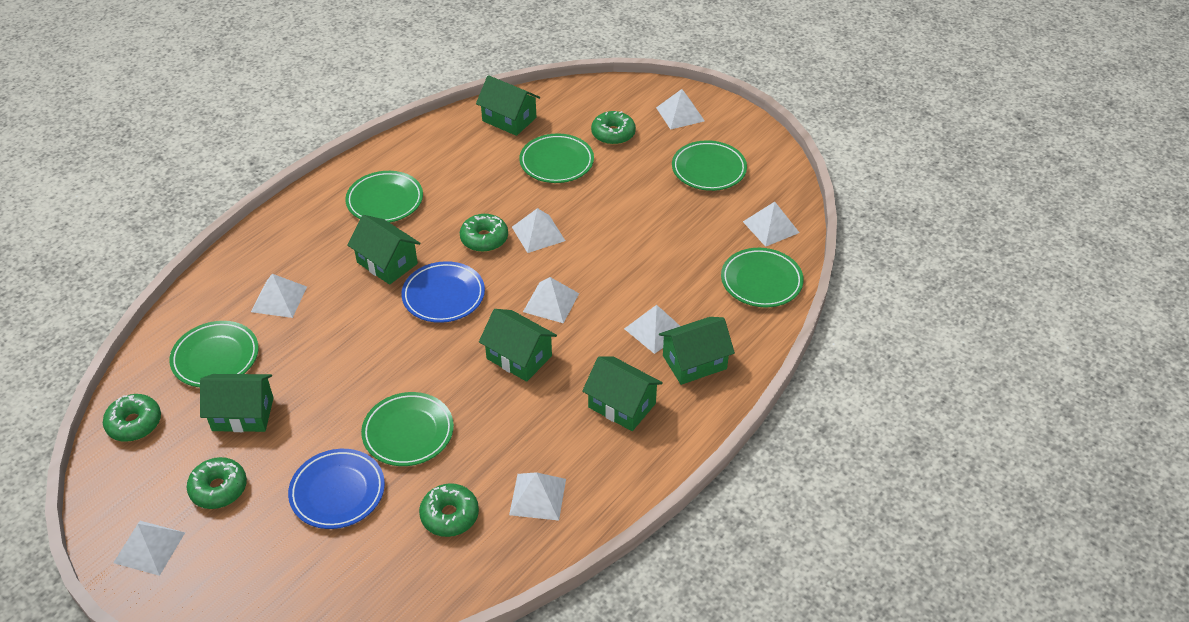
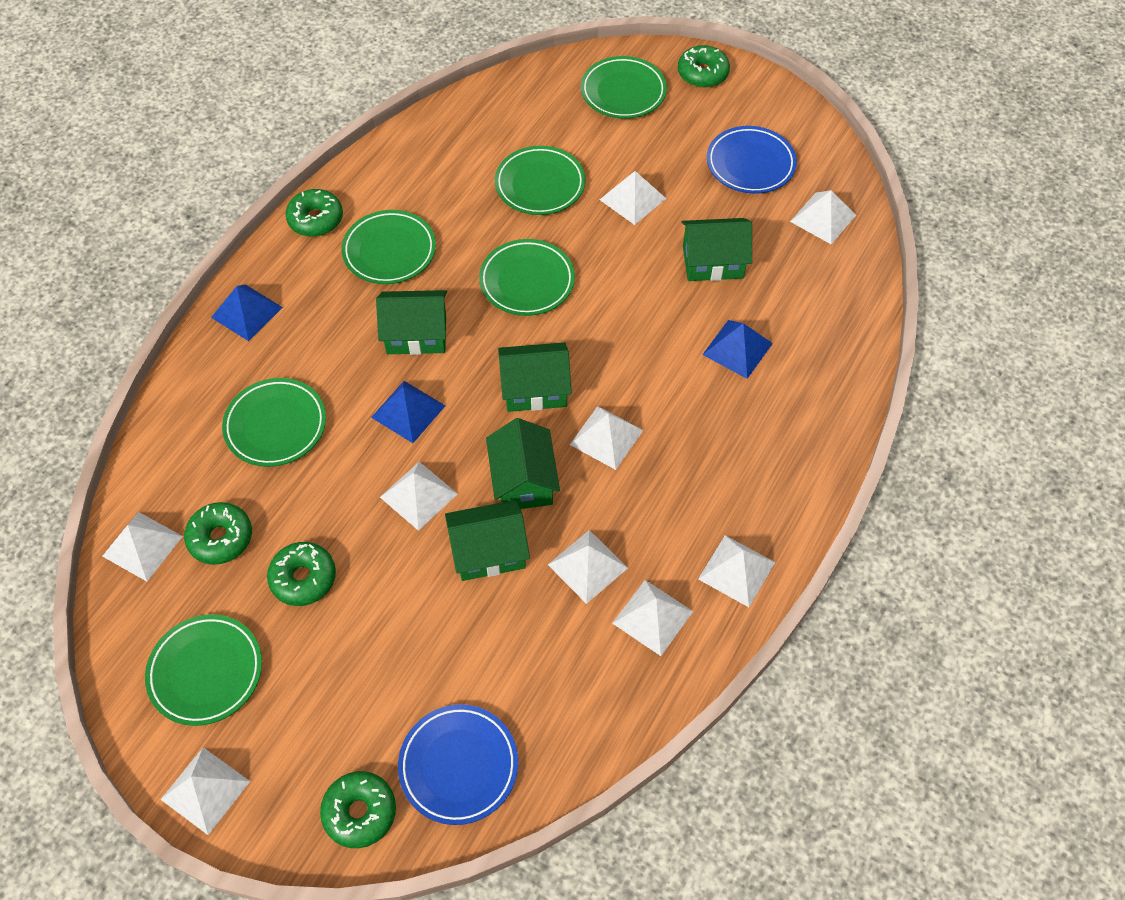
blue pyramid: none = 0 -> [211,284,283,341] [371,381,445,443] [702,320,773,379] = 3
green house: [200,374,274,432] [347,215,421,285] [476,75,540,136] [479,309,557,382] [582,356,663,431] [659,317,735,385] = 6 -> [376,290,447,355] [445,500,530,581] [486,418,560,509] [498,342,572,412] [681,218,752,281] = 5
white pyramid: [113,521,185,576] [251,274,307,318] [509,472,566,521] [512,208,565,253] [523,277,579,323] [624,305,680,354] [656,89,705,130] [743,202,800,247] = 8 -> [102,512,183,581] [160,747,250,835] [380,462,458,531] [548,530,628,604] [570,406,643,470] [600,171,667,225] [612,580,693,656] [698,535,775,607] [790,190,856,245] = 9

